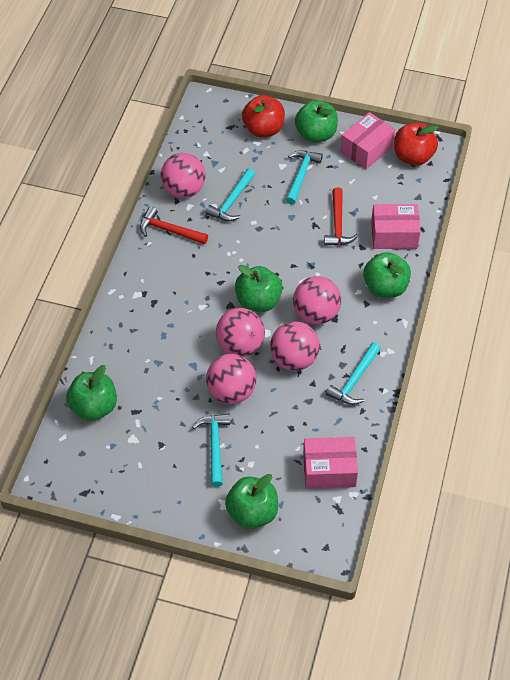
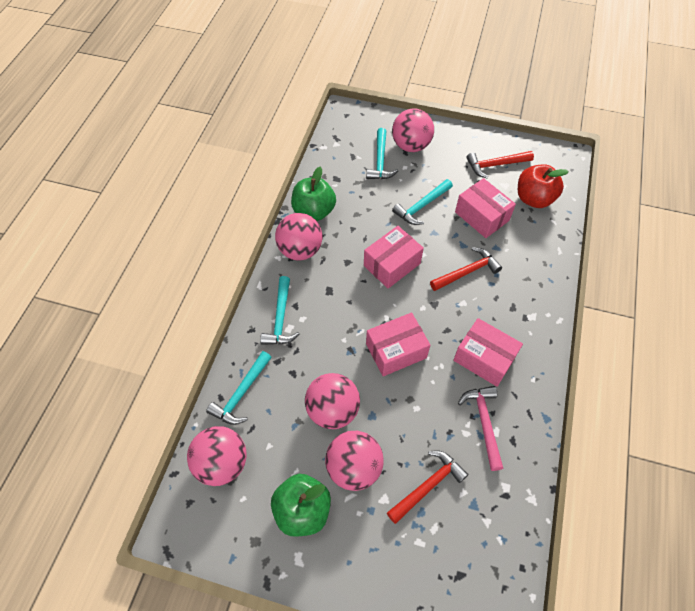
green apple: [66,365,117,421] [225,474,278,529] [235,265,283,312] [295,100,338,143] [363,252,411,298] = 5 -> [271,474,331,537] [291,167,336,221] = 2
pink box: [303,437,358,489] [341,112,395,169] [371,204,421,249] = 3 -> [364,226,424,289] [366,313,431,376] [453,318,523,387] [455,178,516,238] = 4
pink hammer: none = 0 -> [458,386,504,471] = 1
red apple: [242,95,285,137] [394,122,439,166] = 2 -> [518,164,569,208] = 1
red hammer: [140,206,208,245] [324,187,358,246] = 2 -> [387,451,469,524] [430,247,502,291] [467,151,534,178] = 3

